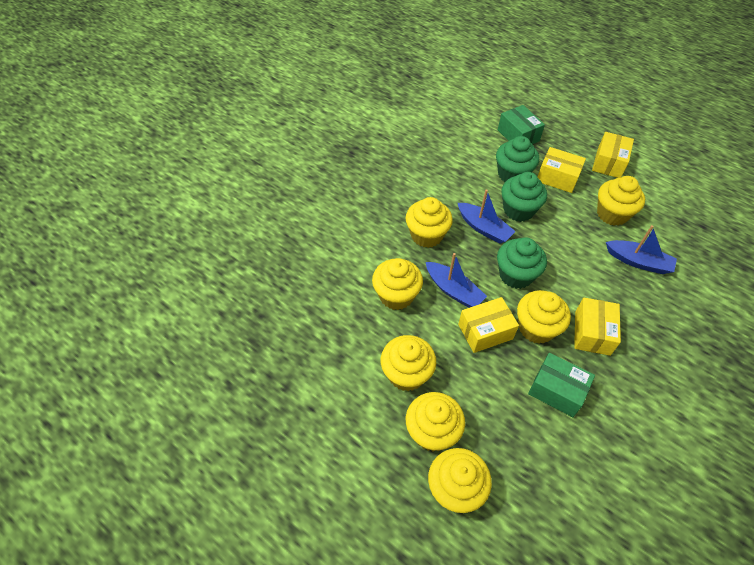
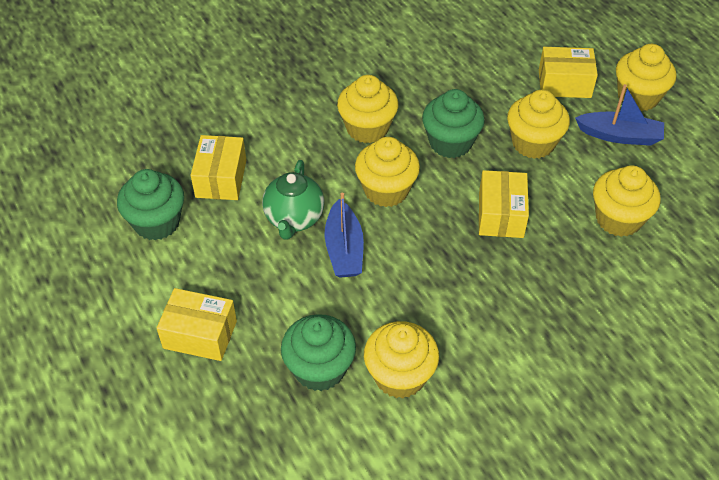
blue boat: [426,253,487,308] [458,189,516,244] [606,225,677,274] = 3 -> [325,193,364,278] [575,84,664,146] = 2
green box: [498,105,545,144] [528,353,595,417] = 2 -> none = 0
green teapot: none = 0 -> [262,160,324,240] = 1
yellow cupcake: [372,258,423,310] [381,335,436,391] [406,197,453,248] [406,392,465,452] [428,448,492,513] [517,290,571,344] [597,176,645,226] = 7 -> [337,75,398,143] [355,137,420,207] [364,321,439,399] [507,90,570,159] [593,165,661,237] [616,44,676,111] = 6

